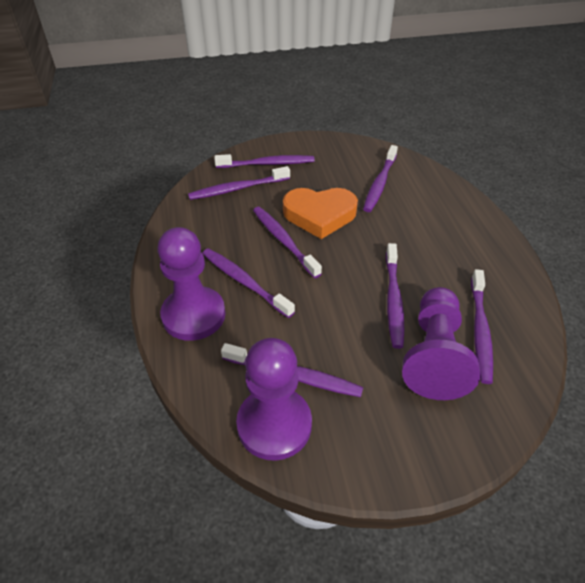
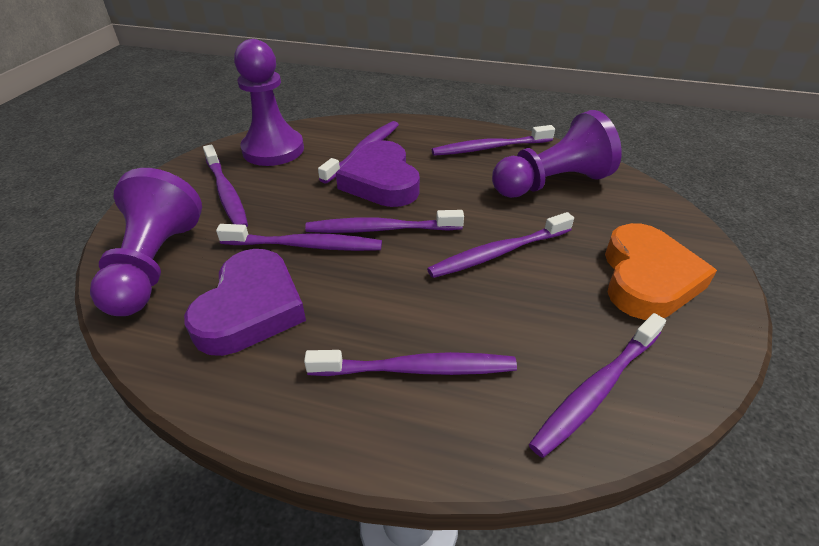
purple heart: none = 0 -> [184,249,306,356] [336,140,420,207] = 2

